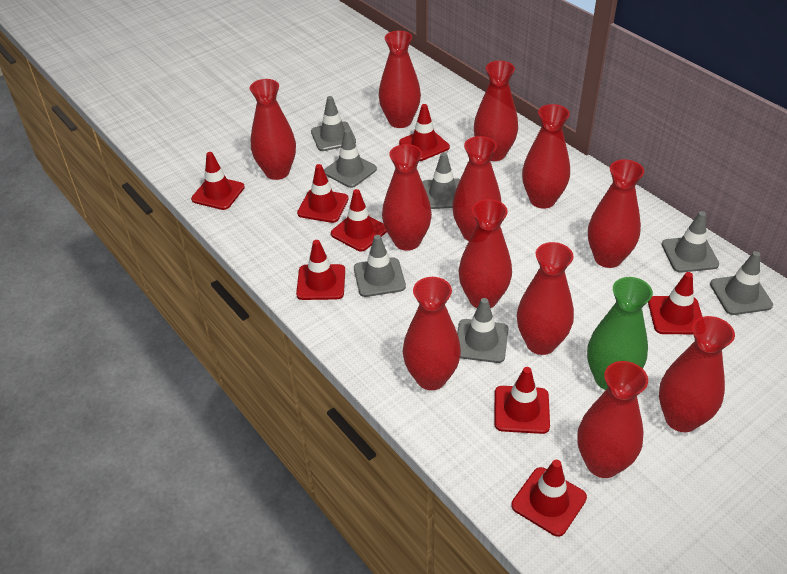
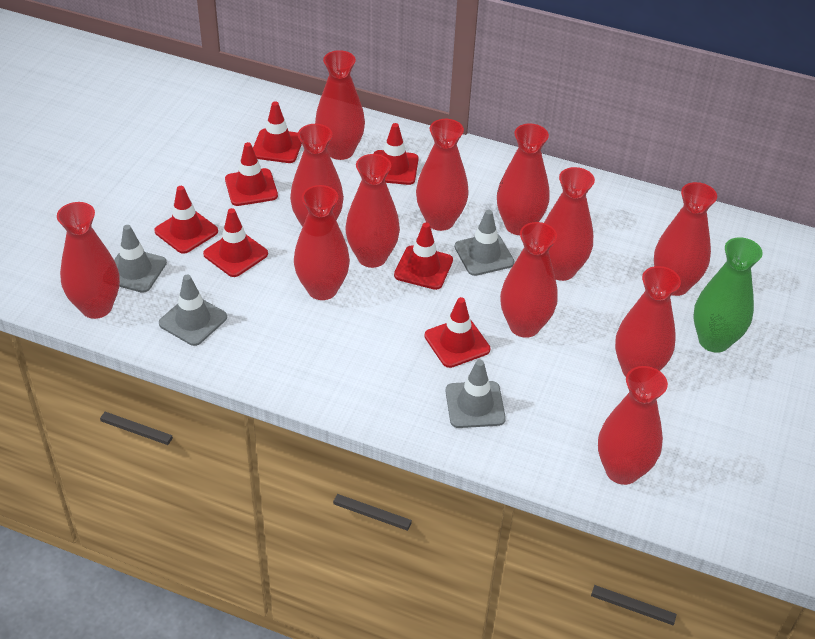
grey traffic cone: [311,96,356,151] [324,129,377,188] [354,235,406,297] [422,152,460,209] [457,298,508,363] [662,211,719,273] [710,251,773,315] = 7 -> [114,225,167,293] [159,275,227,346] [445,360,506,428] [455,210,515,276] = 4
red traffic cone: [191,152,245,210] [296,240,345,300] [297,164,349,223] [331,189,387,251] [399,104,450,161] [494,367,550,434] [511,460,587,537] [648,272,702,334] = 8 -> [154,186,218,254] [203,208,268,277] [225,142,278,206] [253,101,302,163] [373,123,419,185] [394,222,453,290] [424,297,491,368] = 7

